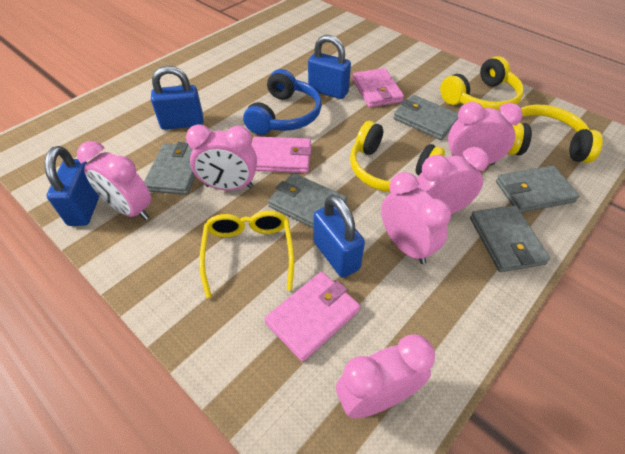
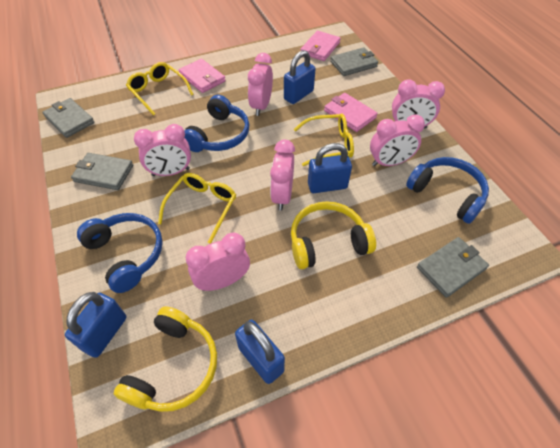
blue headphones: [243,69,322,135] = 1 -> [77,213,163,293] [184,95,249,152] [406,157,489,224] = 3
grey wallet: [144,142,196,195] [268,173,347,228] [393,95,458,140] [470,205,550,272] [496,165,579,213] = 5 -> [42,98,95,138] [71,153,133,190] [330,47,378,76] [417,237,489,298] = 4
yellow glasses: [199,211,294,298] = 1 -> [126,62,194,116] [158,173,236,244] [294,114,354,166] = 3
yellow headphones: [350,121,445,192] [440,56,524,110] [507,105,603,163] = 3 -> [114,306,217,412] [291,201,376,269] = 2

